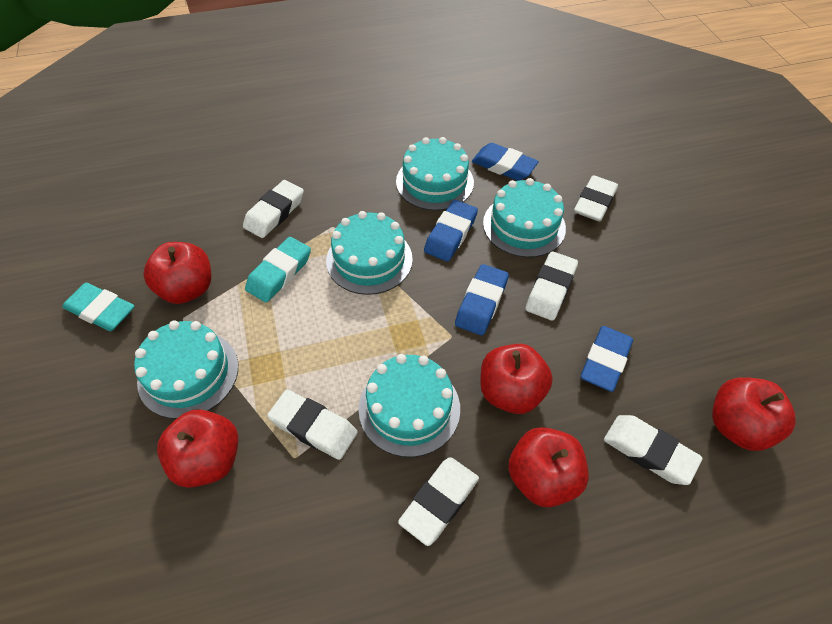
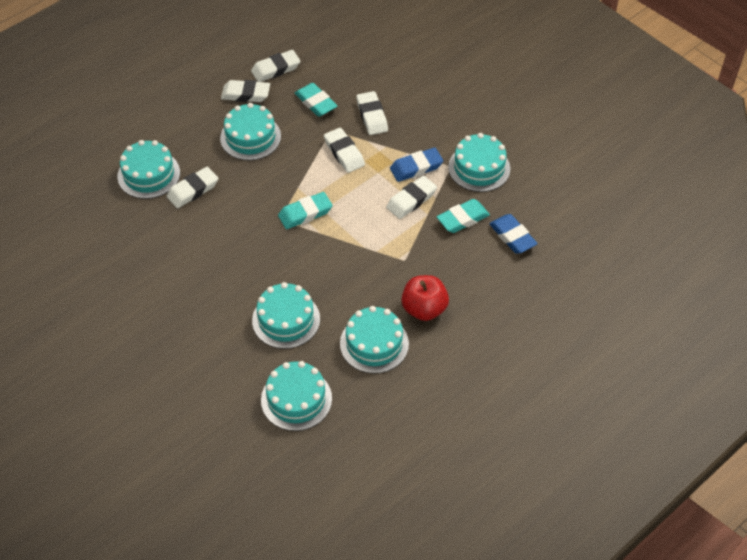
blue eraser: [424,200,478,261] [455,264,509,335] [472,143,539,181] [581,326,633,392] = 4 -> [390,148,443,182] [489,214,538,254] = 2
red apple: [143,242,211,304] [157,409,238,488] [480,344,553,414] [508,427,589,507] [712,377,796,451] = 5 -> [401,275,449,321] = 1
turquoise cake: [134,320,238,419] [326,211,413,295] [359,354,460,457] [396,137,474,211] [483,178,566,258] = 5 -> [118,140,180,199] [220,103,281,160] [252,282,320,349] [261,361,332,431] [340,306,409,374] [448,133,510,192] = 6
turquoise eraser: [62,283,135,331] [245,237,311,302] = 2 -> [278,192,333,229] [295,83,337,117] [437,199,490,233] = 3

